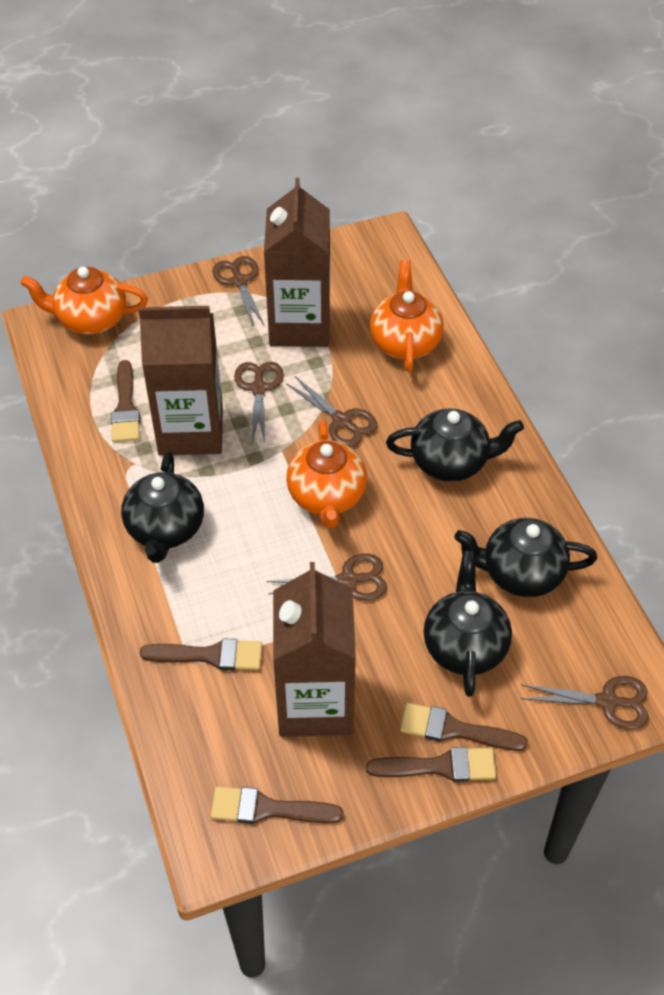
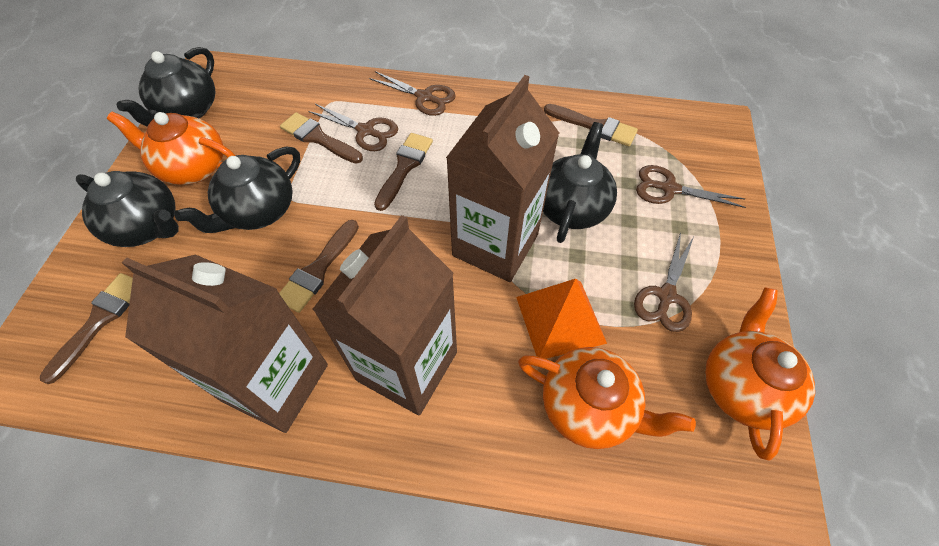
brown scissors: [212,256,265,326] [234,362,284,443] [267,554,387,601] [286,376,378,447] [520,676,648,729] = 5 -> [309,104,398,151] [369,71,456,116] [634,232,694,332] [636,165,746,208] = 4
orange pyramid: none = 0 -> [516,279,607,359] = 1

